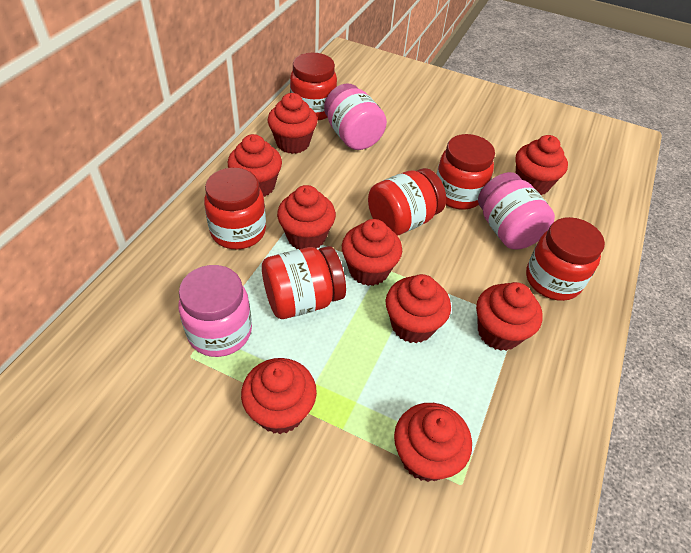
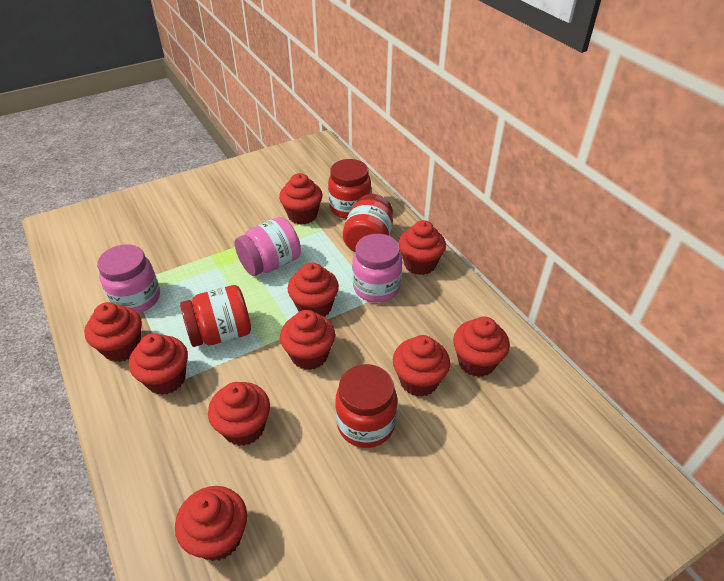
red cupcake: [228,134,282,197] [241,358,317,434] [267,93,318,154] [277,185,336,249] [342,219,402,286] [386,274,451,343] [394,403,472,482] [476,282,543,351] [515,135,568,196] = 9 -> [84,302,142,362] [129,333,188,395] [175,486,247,561] [208,382,270,446] [279,173,322,225] [280,310,335,370] [288,262,339,317] [393,335,450,397] [398,220,446,275] [453,316,510,377] = 10
red jar: [204,168,266,249] [262,246,346,319] [290,53,337,121] [368,168,446,236] [437,134,495,210] [526,217,605,301] = 6 -> [180,285,251,347] [328,159,371,219] [335,364,397,448] [343,194,393,252] = 4

